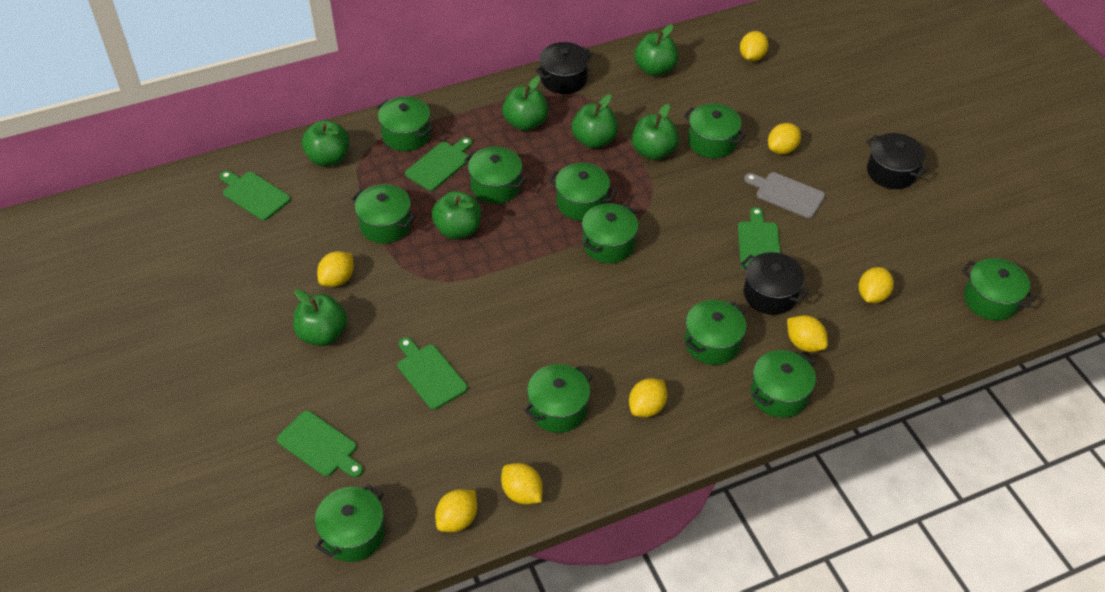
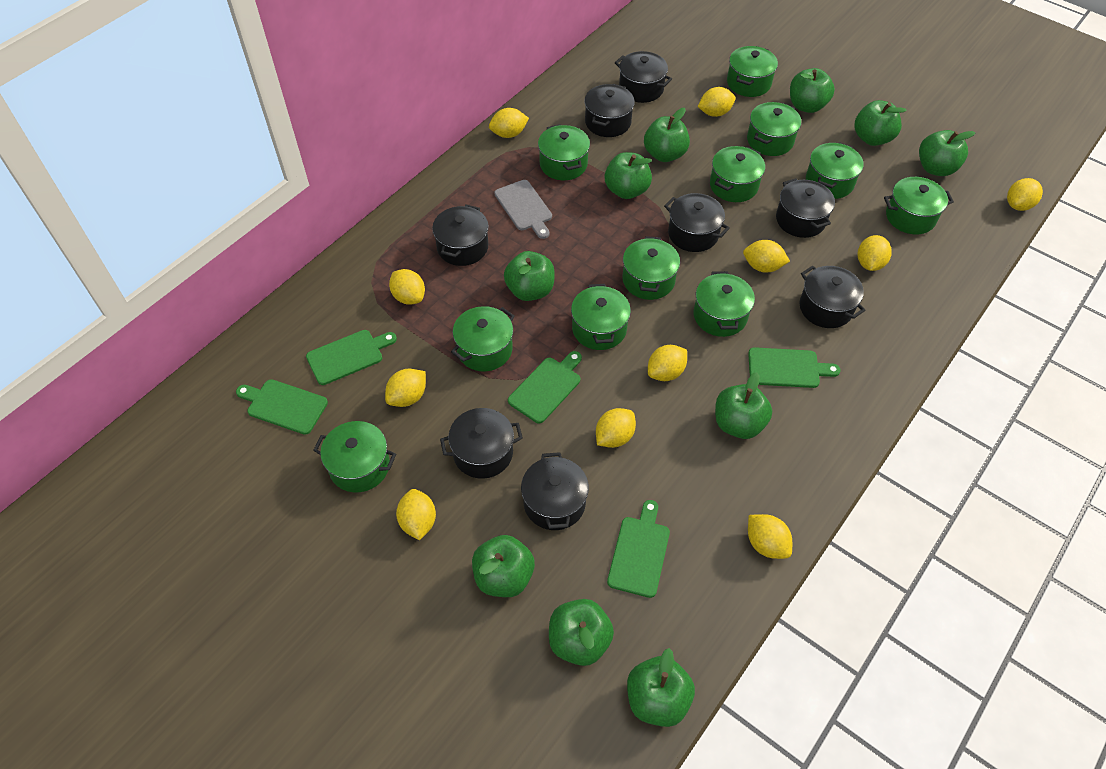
black pot: [535,42,593,94] [741,252,809,315] [866,133,928,189] = 3 -> [432,205,488,266] [440,408,523,479] [521,452,589,530] [584,84,635,137] [615,51,672,103] [664,193,730,252] [776,178,835,238] [799,266,865,328] = 8
green apple: [293,289,347,346] [302,120,349,166] [432,191,481,239] [502,76,548,131] [572,94,618,149] [632,104,679,160] [634,24,678,76] = 7 -> [472,535,535,597] [504,251,555,301] [549,599,614,666] [605,152,652,199] [627,648,695,727] [644,108,690,162] [715,372,772,439] [790,68,835,113] [855,100,907,146] [919,130,976,176] = 10
yellow lemon: [317,251,354,287] [435,489,477,532] [501,463,543,504] [629,378,667,417] [740,31,769,61] [768,123,801,154] [787,315,828,352] [859,267,894,303] = 8 -> [385,369,426,407] [389,269,425,305] [396,489,436,540] [489,108,529,138] [596,408,636,448] [648,345,687,381] [698,87,736,117] [743,240,790,273] [748,514,792,559] [858,235,892,271] [1007,178,1043,211] = 11

